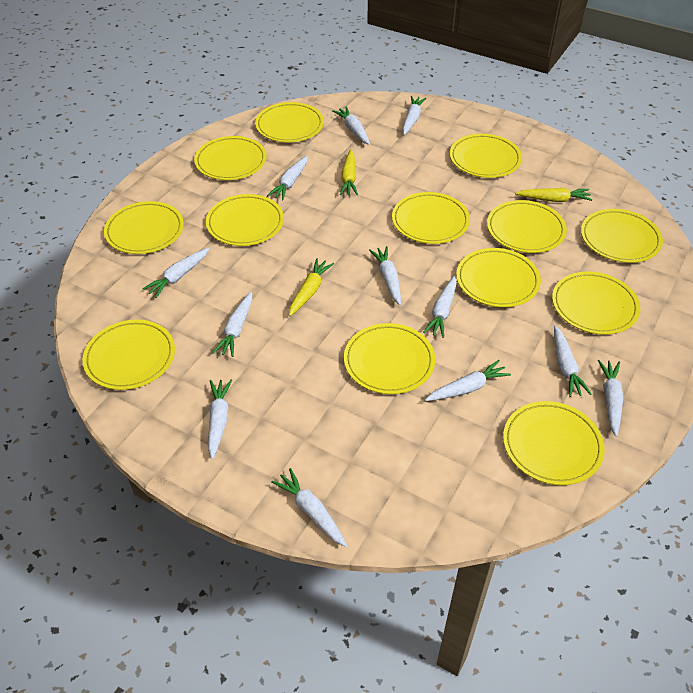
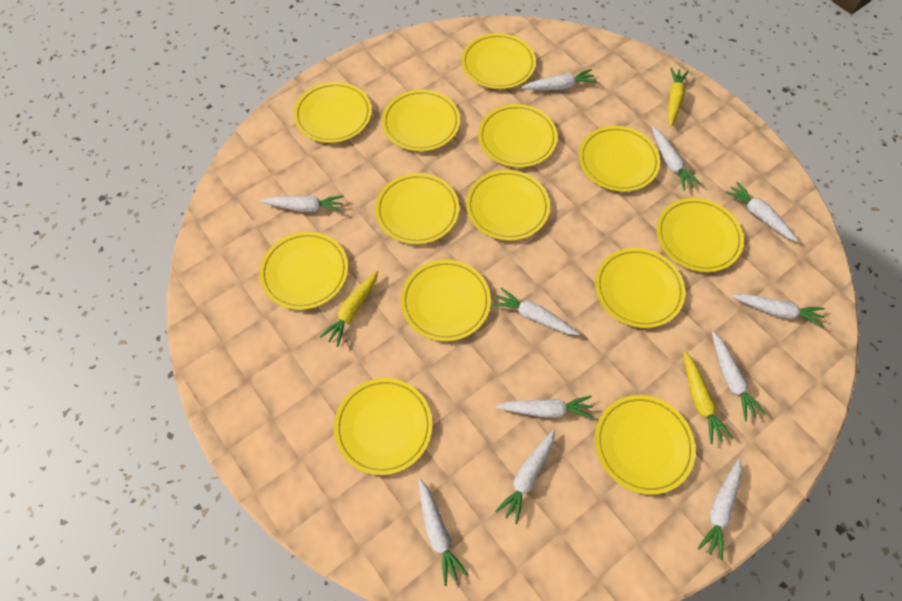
white carrot: [142,248,209,298] [208,379,232,459] [213,292,252,357] [267,156,308,200] [271,468,347,547] [332,107,370,145] [369,246,401,305] [402,96,427,135] [423,276,457,338] [425,360,511,401] [554,326,591,397] [598,360,623,437] = 12 -> [260,195,344,213] [418,479,469,586] [492,287,579,335] [495,430,555,524] [496,395,594,418] [522,69,597,90] [652,127,701,190] [698,459,742,560] [712,332,766,421] [725,182,799,242] [732,294,825,327] = 11

